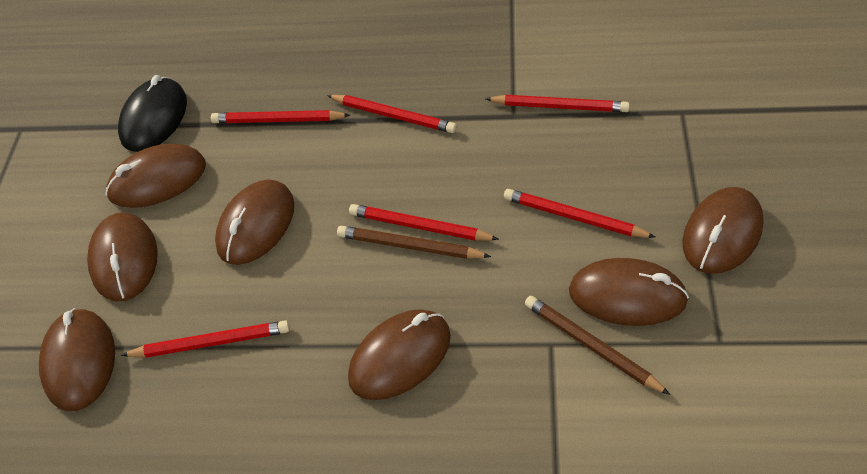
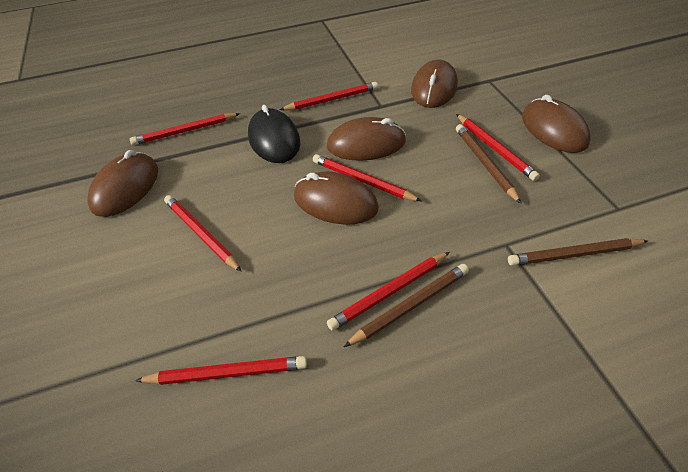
brown mouse: [39,308,115,411] [87,212,158,301] [105,144,206,208] [215,179,294,265] [348,309,451,400] [569,258,689,326] [682,187,764,274] = 7 -> [88,150,158,217] [294,171,379,225] [327,117,406,161] [411,60,458,108] [522,95,591,153] = 5
brown pencil: [337,226,491,259] [525,296,670,395] = 2 -> [344,264,469,347] [456,124,521,203] [508,238,648,266] = 3
red pencil: [121,320,290,358] [211,110,350,123] [327,95,457,133] [349,204,499,241] [485,95,630,112] [504,189,656,238] = 6 -> [130,113,240,145] [135,356,307,385] [164,195,242,272] [280,82,378,110] [313,154,421,201] [327,252,450,331] [456,114,540,181] = 7

